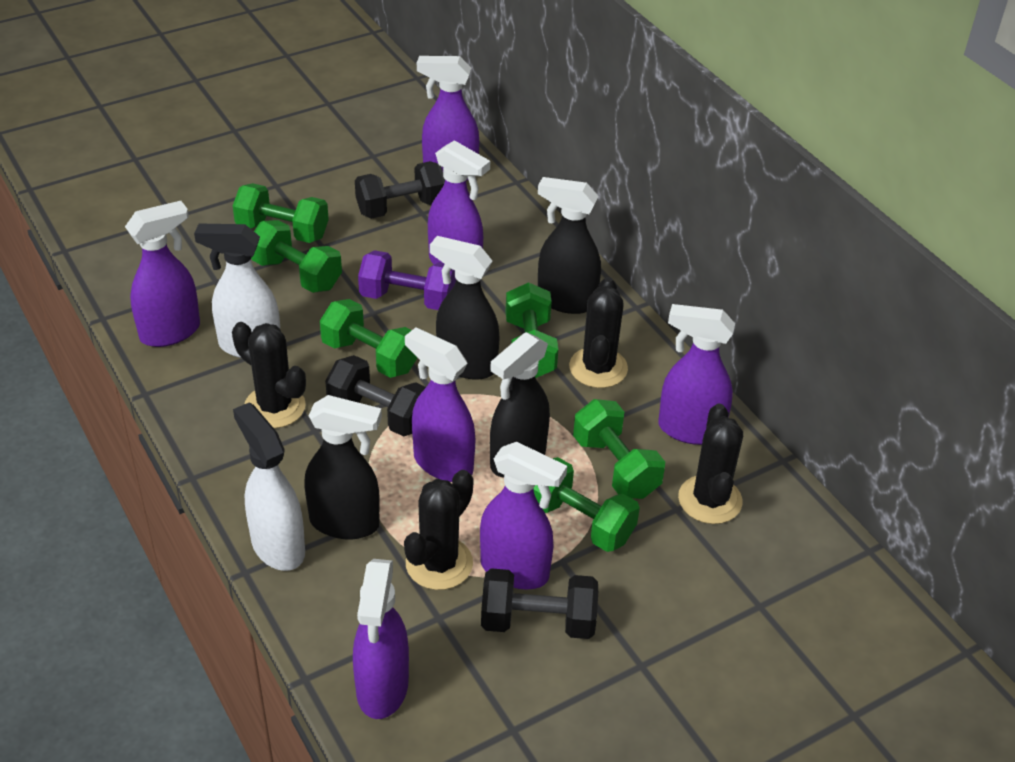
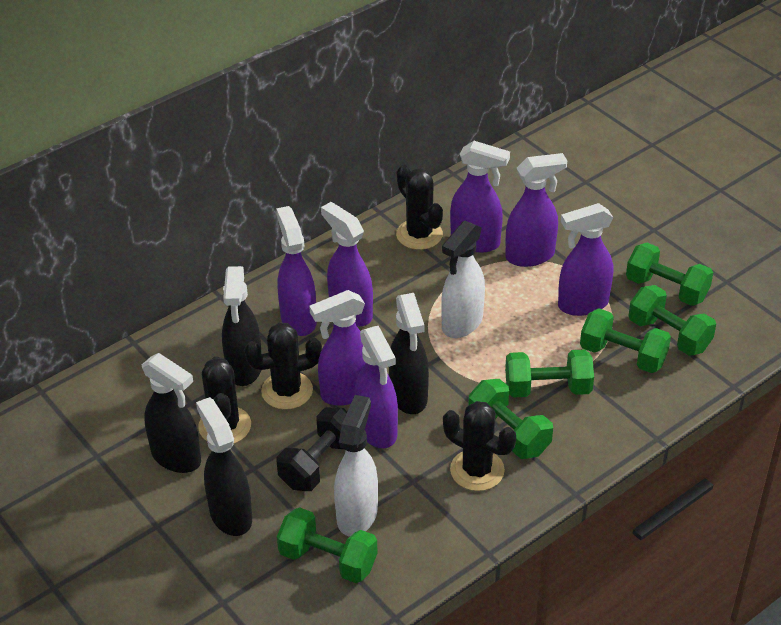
black dumbbell: [325,355,426,436] [355,161,445,219] [481,568,598,639] = 3 -> [277,407,347,491] = 1
purple dumbbell: [358,250,456,310] = 1 -> none = 0

